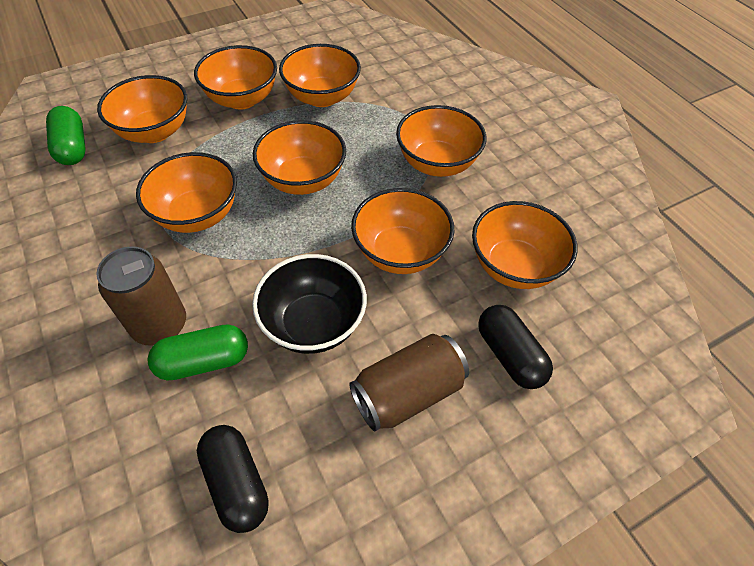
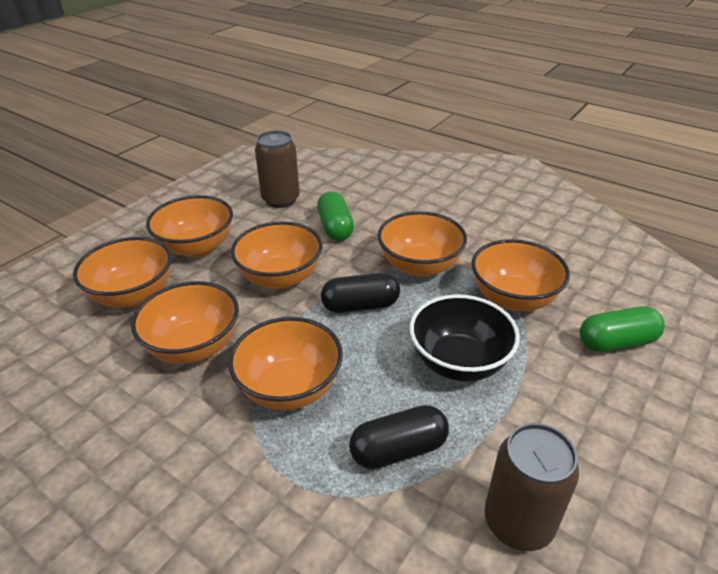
orange bowl: [97,75,187,143] [136,152,237,233] [194,45,277,110] [253,120,346,195] [279,44,361,107] [351,188,455,274] [396,105,486,177] [472,201,577,289] = 8 -> [73,237,172,307] [131,281,239,364] [146,195,233,257] [228,317,343,410] [231,221,322,289] [377,211,467,277] [472,239,570,311] = 7

